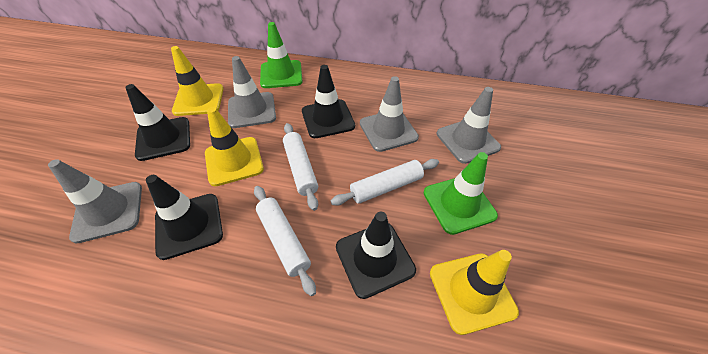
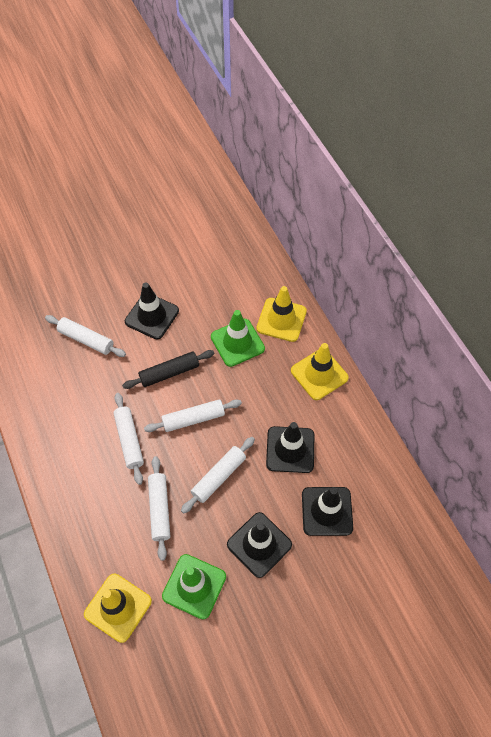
black rolling pin: none = 0 -> [122,350,214,389] = 1
grey traffic cone: [48,159,142,243] [228,56,276,128] [360,76,419,152] [437,87,501,164] = 4 -> none = 0
white rolling pin: [254,186,316,296] [283,123,318,211] [331,159,439,206] = 3 -> [45,315,126,357] [113,393,144,485] [144,399,242,432] [148,456,170,561] [181,437,255,514] = 5

